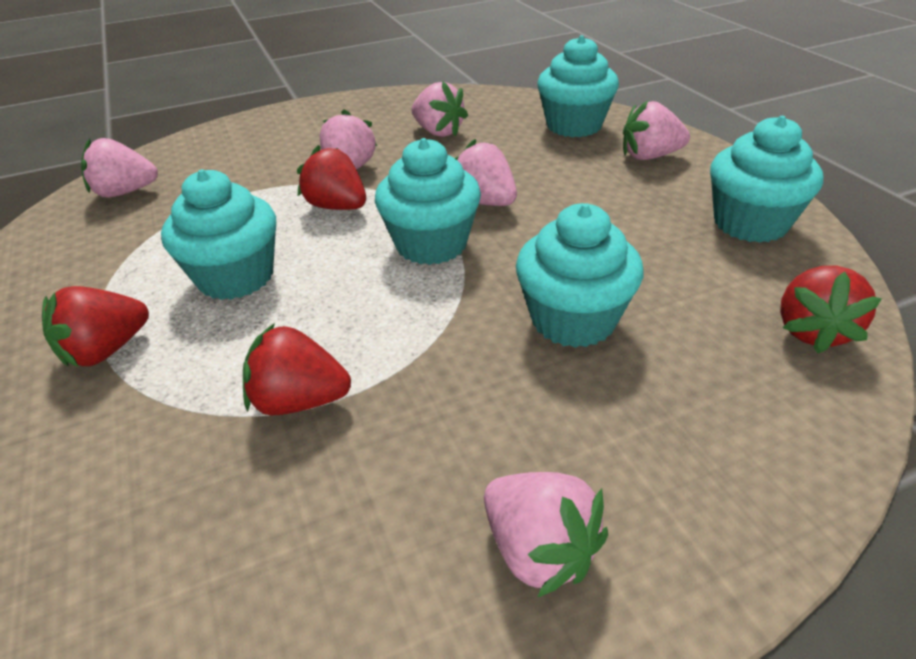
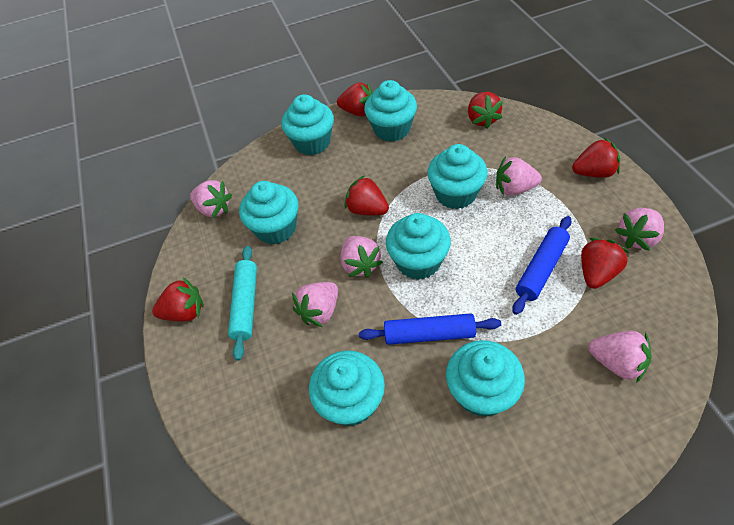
blue rolling pin: none = 0 -> [359,313,501,345] [512,216,572,315] = 2
red strawberry: [42,286,149,367] [243,323,351,415] [297,145,366,210] [780,266,882,353] = 4 -> [152,277,204,321] [337,82,372,117] [345,175,389,215] [468,92,503,129] [572,138,620,178] [581,238,630,289] = 6
turquoise cupcake: [161,169,276,300] [375,138,481,265] [516,203,643,348] [537,35,619,137] [710,116,823,243] = 5 -> [239,181,299,245] [281,94,334,155] [309,350,385,426] [364,80,417,142] [386,213,451,280] [427,144,488,209] [446,340,525,417] = 7
turquoise rolling pin: none = 0 -> [228,246,257,361] = 1

